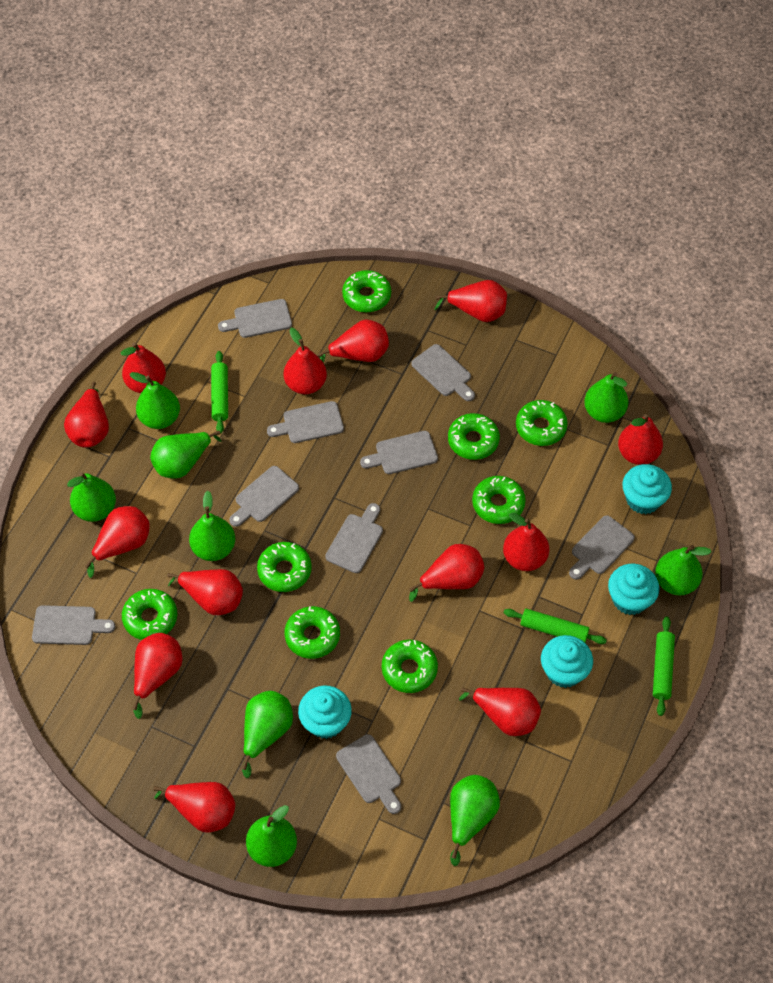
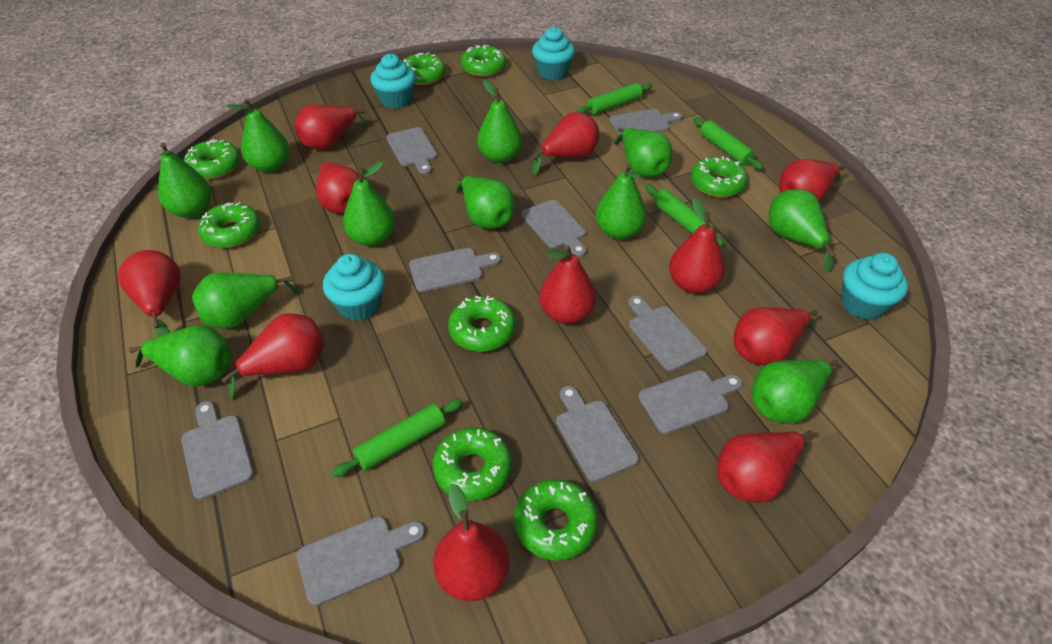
green pear: [67,472,116,522] [130,372,180,429] [150,431,222,478] [189,491,235,561] [241,691,293,778] [246,805,297,867] [450,775,500,866] [584,372,628,423] [655,545,712,595] = 9 -> [129,325,231,387] [158,143,212,218] [192,272,298,329] [226,99,289,173] [343,161,395,246] [456,176,515,229] [477,79,522,163] [596,164,647,239] [614,128,672,178] [752,360,839,424] [769,189,836,272] = 11
green rolling pin: [211,351,228,434] [504,609,607,644] [653,617,675,716] = 3 -> [332,399,463,477] [576,83,652,115] [645,185,725,247] [693,117,763,170] = 4
red pear: [64,382,109,448] [85,506,150,578] [121,342,166,393] [132,633,182,719] [153,782,235,832] [167,569,243,615] [284,328,327,394] [317,319,389,363] [409,544,484,602] [435,280,507,322] [459,688,541,736] [503,513,549,571] [618,414,663,465] = 13 -> [118,250,181,337] [221,313,324,399] [294,105,368,150] [316,161,359,214] [433,484,510,601] [532,112,599,175] [539,245,596,324] [669,198,725,294] [717,430,813,503] [734,307,818,366] [779,159,845,202] = 11

